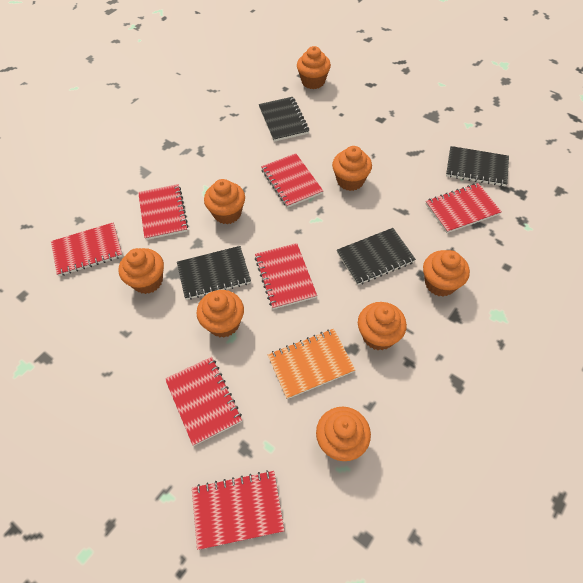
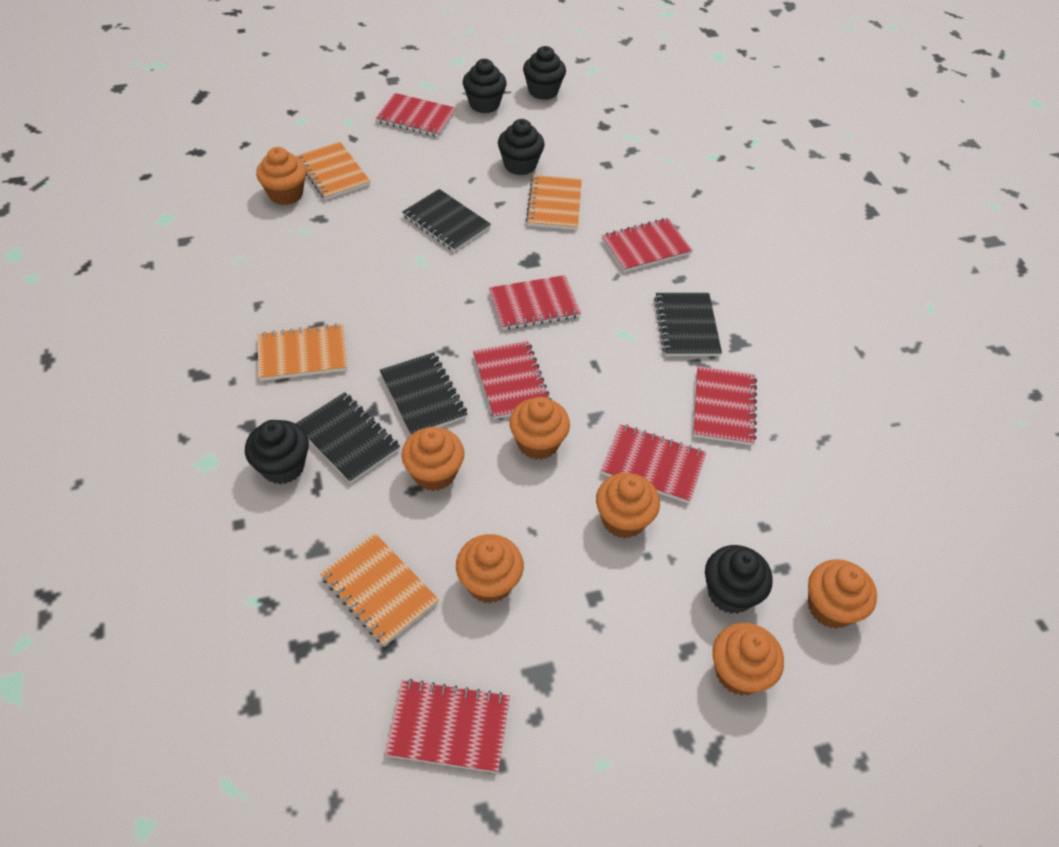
black cupcake: none = 0 -> [245,420,309,484] [463,59,507,113] [498,119,545,175] [523,46,566,100] [705,545,773,614] = 5
orange cupcake: [119,248,164,294] [196,290,244,338] [204,179,245,224] [297,46,331,89] [316,407,371,461] [332,146,372,191] [358,302,407,350] [423,250,470,297] = 8 -> [256,147,306,205] [401,427,464,491] [456,534,524,603] [509,397,570,460] [596,473,660,539] [712,623,784,696] [808,559,877,629] = 7
orange notebook: [268,329,355,399] = 1 -> [257,324,347,381] [296,142,370,200] [320,533,439,646] [526,175,582,230] = 4

